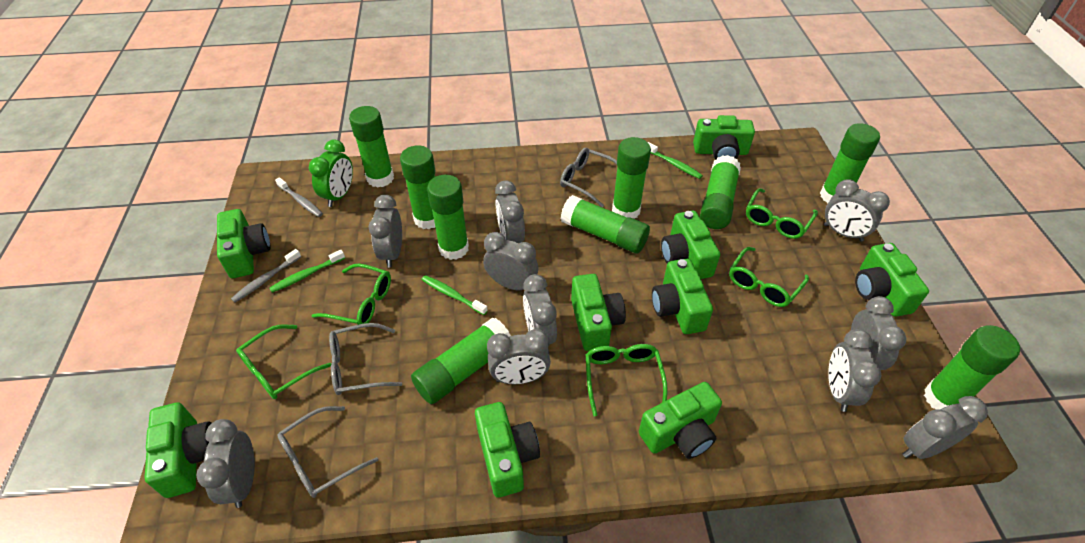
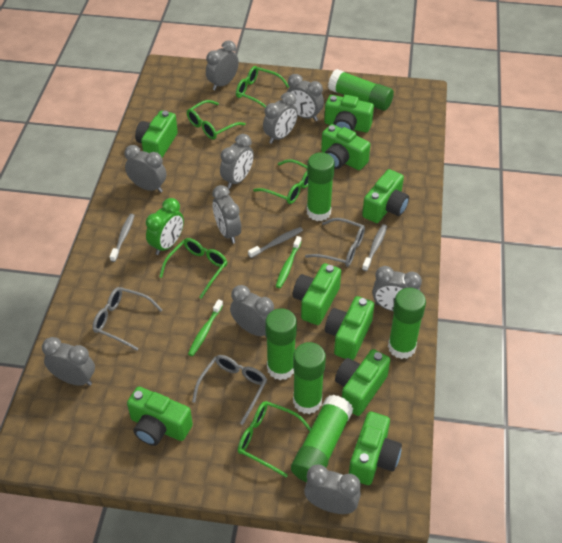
green glue stick: [349,106,394,188] [400,145,435,229] [411,318,511,404] [427,175,469,260] [561,195,650,253] [612,137,651,219] [700,155,741,229] [820,123,880,203] [924,325,1020,409] = 9 -> [265,309,297,380] [291,395,353,482] [293,342,326,414] [307,152,335,221] [328,69,394,111] [388,288,426,359] = 6
green toothbrush: [269,250,345,293] [421,275,488,315] [648,142,703,179] = 3 -> [188,299,223,356] [276,236,302,288] = 2
grey toothbrush: [231,249,301,302] [275,177,323,217] = 2 -> [110,214,135,262] [248,227,303,258] [362,224,387,271] = 3

